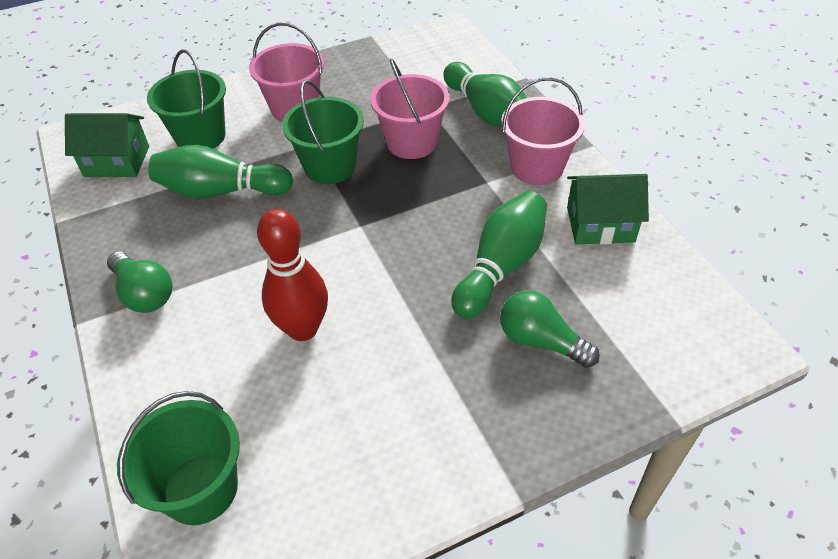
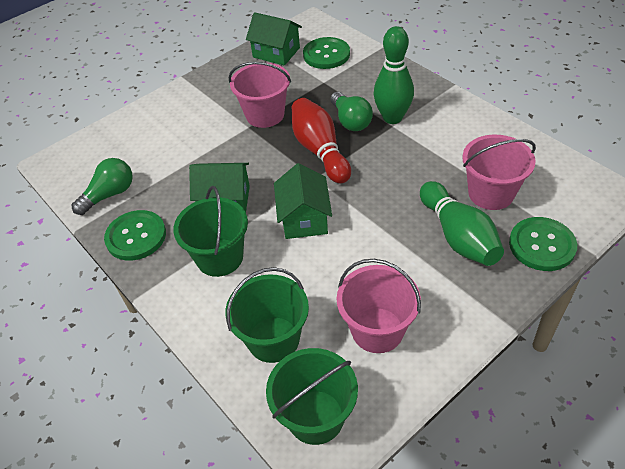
green bowling pin: [148,145,293,199] [443,62,527,127] [451,191,547,318] = 3 -> [374,26,414,124] [420,181,504,266] = 2
green button: none = 0 -> [104,210,166,261] [303,37,350,69] [509,217,577,271] = 3
green house: [65,113,149,177] [567,174,649,245] = 2 -> [189,163,250,212] [246,12,302,65] [274,163,332,239] = 3

